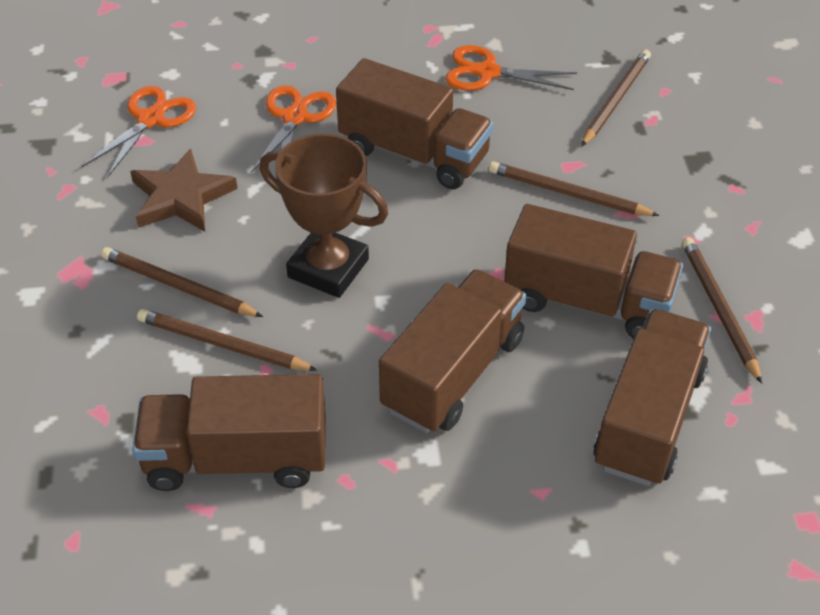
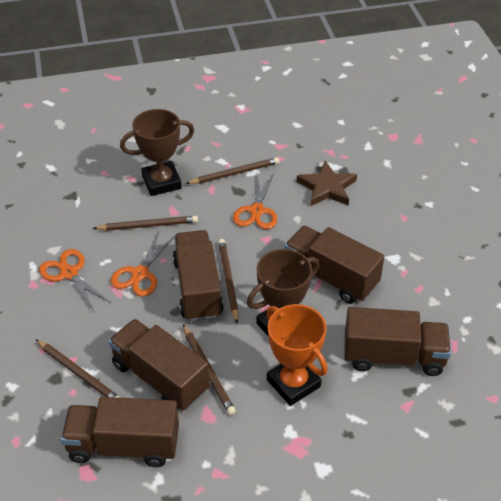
brown trophy: [260,133,388,298] = 1 -> [120,109,194,196] [247,249,319,336] = 2
orange trophy: none = 0 -> [267,304,328,406] = 1

